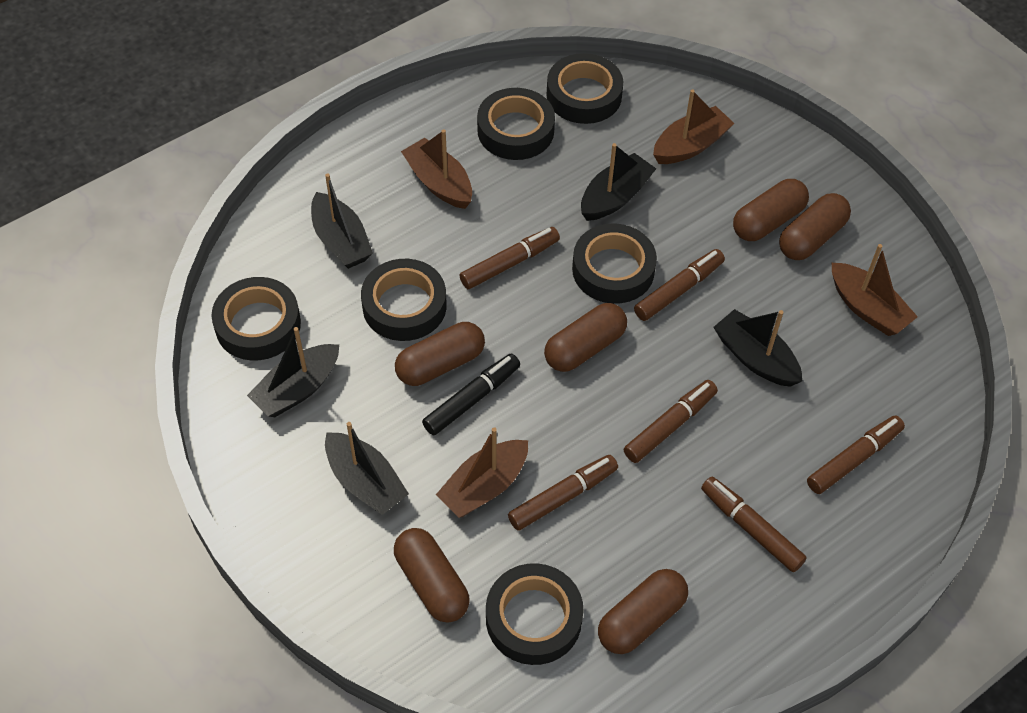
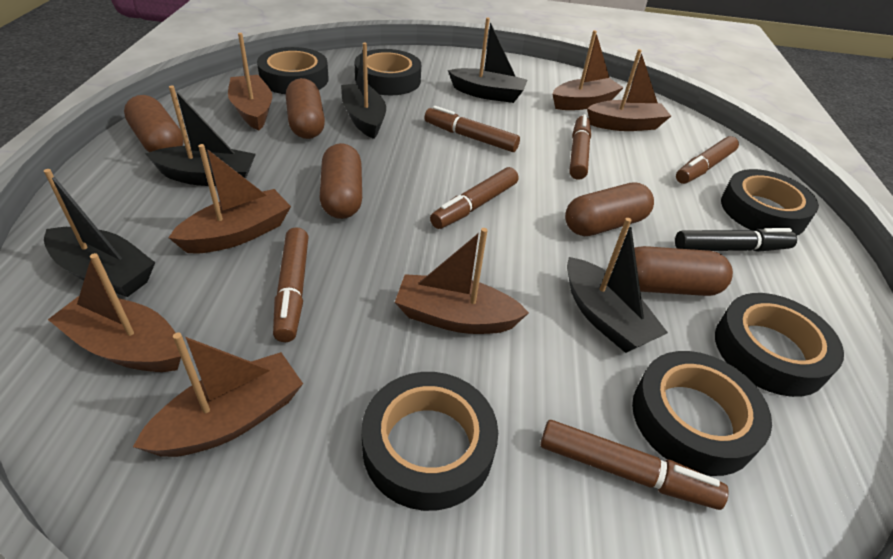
brown boat: [401,129,472,209] [436,427,528,518] [653,89,735,164] [831,244,918,336] = 4 -> [48,253,181,372] [133,332,303,457] [168,144,291,253] [228,33,272,130] [395,228,529,334] [552,30,624,110] [587,49,671,131] = 7
brown capsule: [394,528,470,623] [395,322,485,386] [544,303,627,372] [598,569,688,654] [733,179,809,241] [779,193,851,260] = 6 -> [124,95,184,152] [286,78,325,139] [319,143,362,219] [565,182,654,236] [634,246,733,296] = 5

